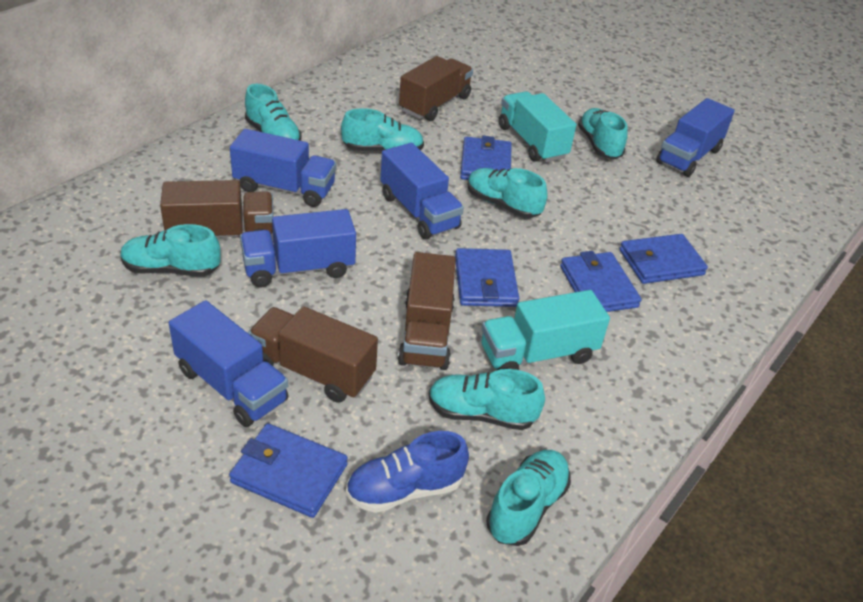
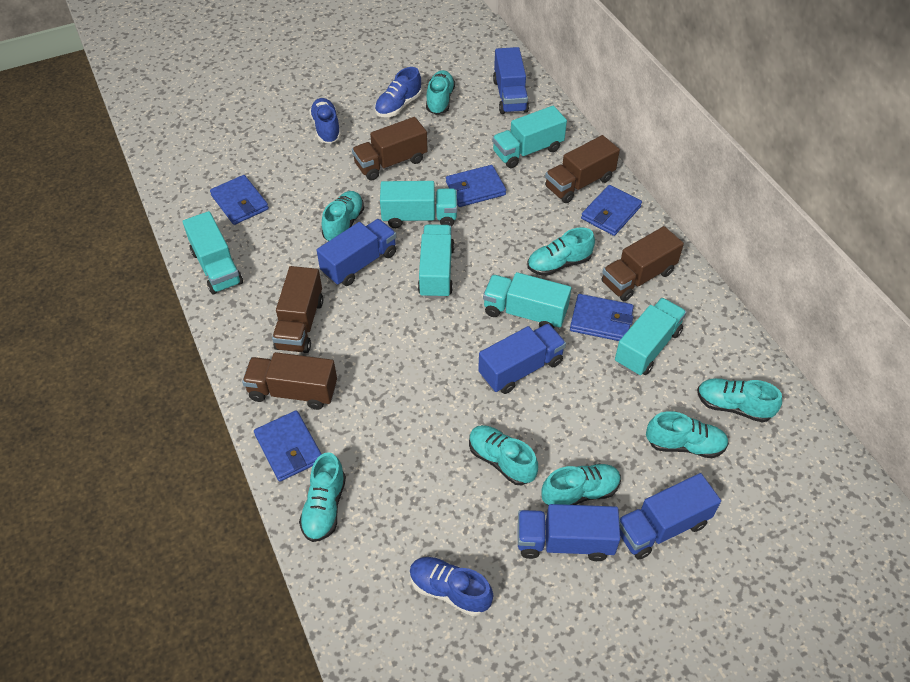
blue shoe: [346,431,469,513] = 1 -> [309,98,341,143] [375,67,422,117] [409,557,493,616] = 3
brown truck: [160,180,274,237] [248,306,378,403] [398,252,456,370] [399,56,473,121] = 4 -> [242,352,337,410] [272,266,323,353] [352,117,428,181] [545,135,620,203] [602,226,684,301] = 5
turquoise shoe: [121,224,221,277] [245,84,302,141] [341,108,424,151] [429,369,545,430] [468,168,547,218] [486,450,571,546] [578,108,628,159] = 7 -> [299,452,346,542] [322,191,364,241] [426,70,455,115] [469,425,538,485] [527,227,595,276] [541,464,621,506] [646,411,729,458] [697,378,782,423] = 8
turquoise truck: [481,290,610,370] [499,91,576,162] = 2 -> [183,211,243,294] [380,181,457,228] [418,224,455,299] [483,272,571,328] [492,106,567,168] [615,298,687,376] = 6

